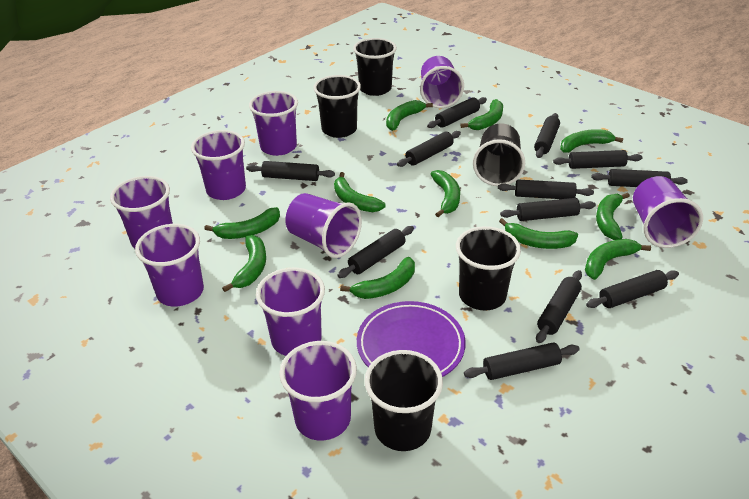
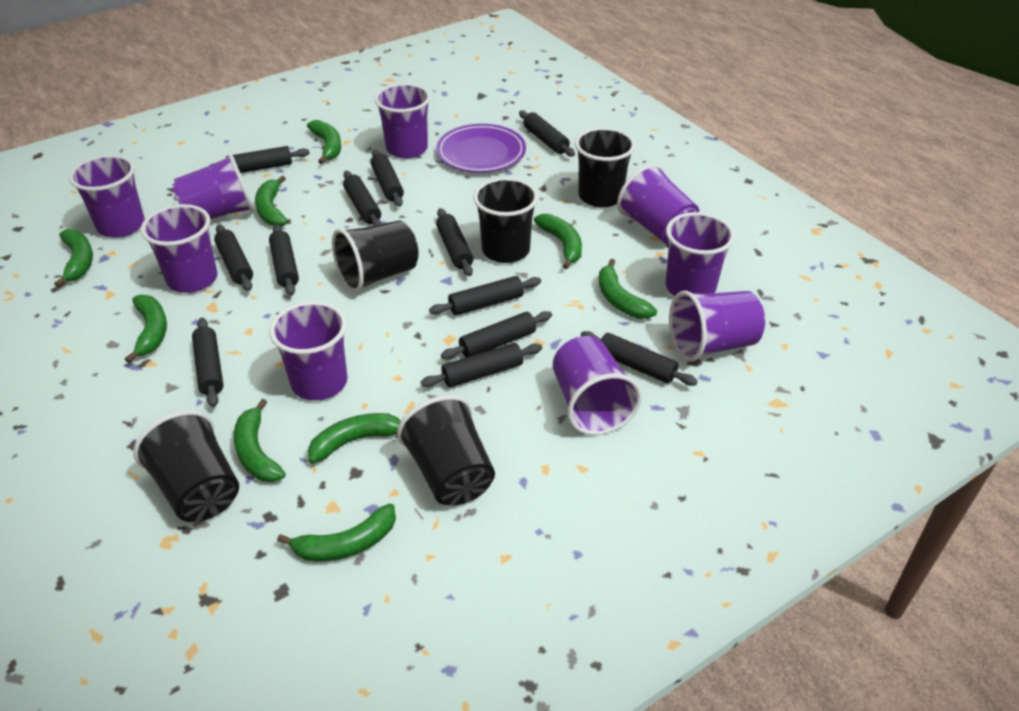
green banana: [204,207,280,239] [222,235,266,292] [334,172,386,212] [340,257,415,299] [386,100,433,131] [430,170,460,217] [460,99,503,130] [499,218,578,249] [560,129,623,153] [585,239,651,280] [596,193,630,240] = 11 -> [54,229,93,288] [125,295,167,363] [234,399,286,482] [255,175,288,227] [277,504,396,562] [307,120,341,164] [308,413,401,464] [534,214,582,269] [599,259,657,319] = 9

